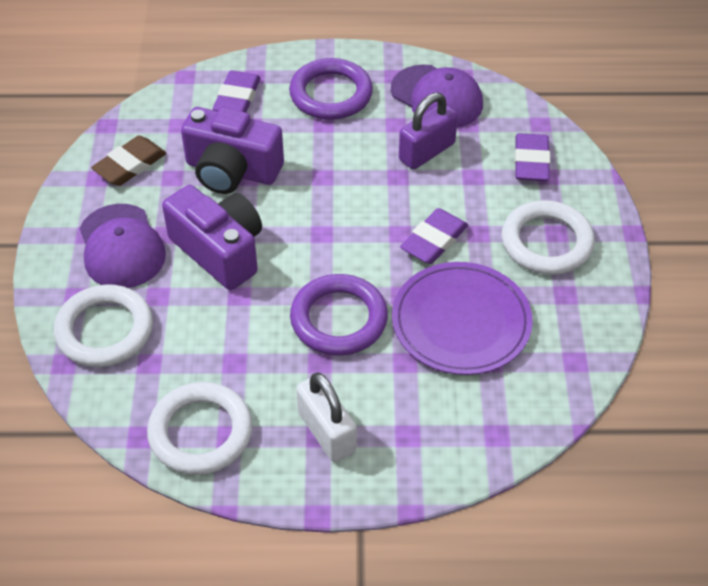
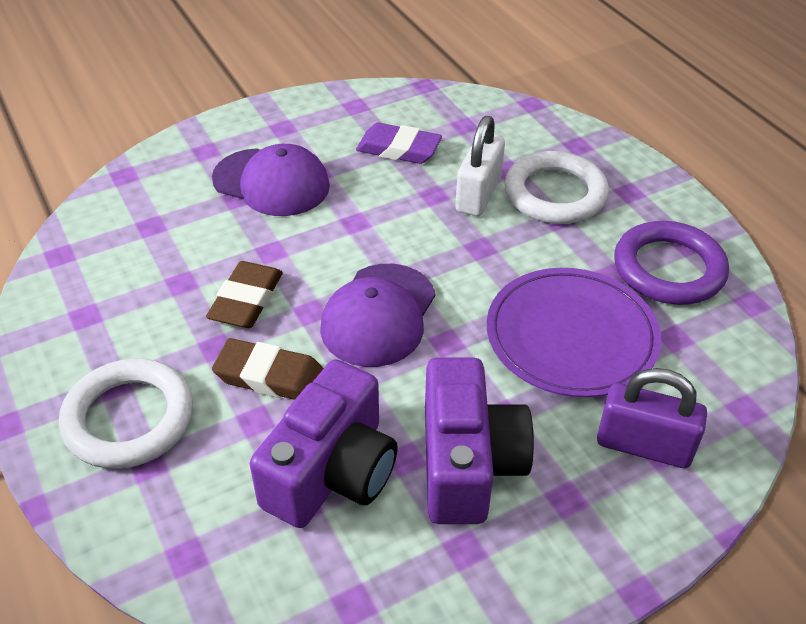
brown eraser: [91,136,167,186] = 1 -> [206,261,283,328] [212,338,324,400] = 2
purple eraser: [212,70,261,113] [400,208,468,264] [515,133,550,181] = 3 -> [356,123,442,164] = 1
purple ring: [289,58,373,120] [290,274,388,356] = 2 -> [614,221,729,305] = 1
white ring: [54,284,153,367] [147,382,253,475] [502,200,595,275] = 3 -> [59,359,193,469] [504,151,609,224] = 2

